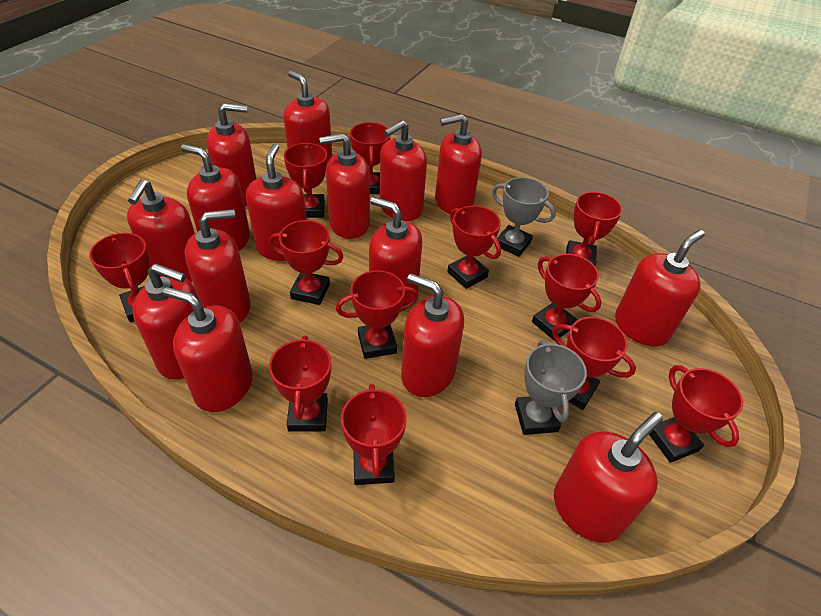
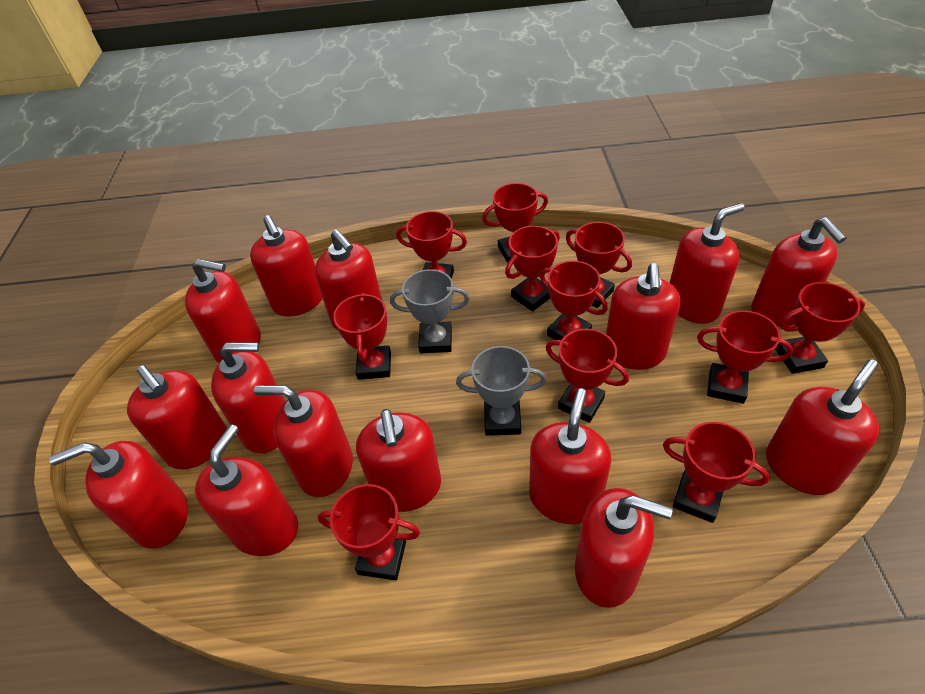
red trophy: [89,233,149,322] [269,220,344,305] [269,336,331,432] [284,143,327,218] [336,270,419,359] [341,384,407,485] [350,122,390,194] [447,206,501,289] [532,254,601,341] [552,317,636,410] [566,192,623,266] [649,365,743,463] = 12 -> [318,484,420,580] [333,292,391,380] [396,211,467,279] [482,183,548,263] [505,226,560,311] [540,261,608,340] [546,329,629,423] [566,222,632,308] [663,422,770,523] [697,310,793,404] [775,282,865,374] = 11

